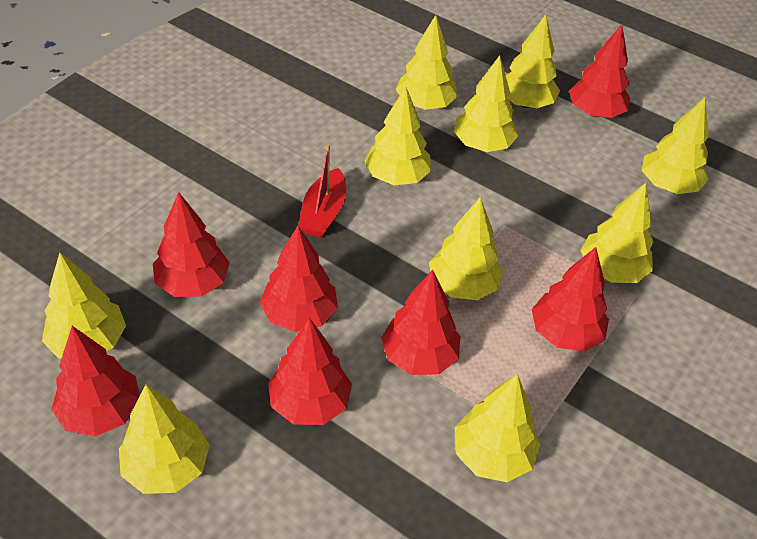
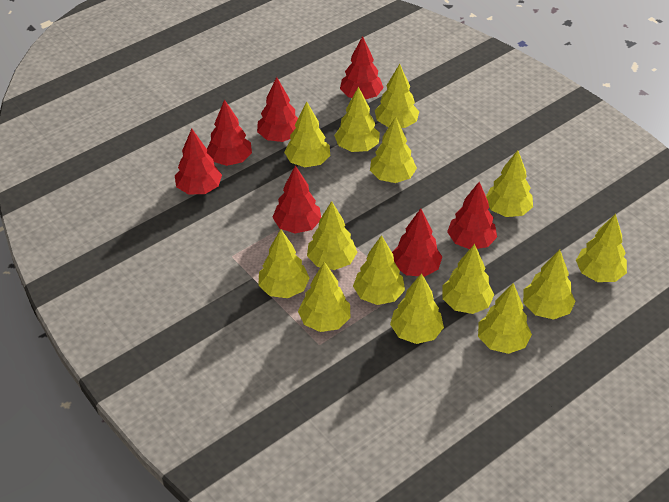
red boat: [298,144,346,238] = 1 -> none = 0
yellow tree: [42,253,126,359] [119,384,210,494] [364,87,431,185] [396,15,458,110] [429,197,503,300] [454,55,518,152] [455,374,541,482] [506,15,560,108] [580,183,653,283] [642,97,709,194] = 10 -> [258,229,310,298] [284,101,330,167] [298,262,350,332] [307,201,357,270] [334,87,380,152] [353,235,405,305] [370,117,417,183] [375,64,419,128] [390,273,444,344] [443,244,494,314] [478,283,532,354] [486,150,533,217] [523,249,576,320] [576,214,627,282] = 14

